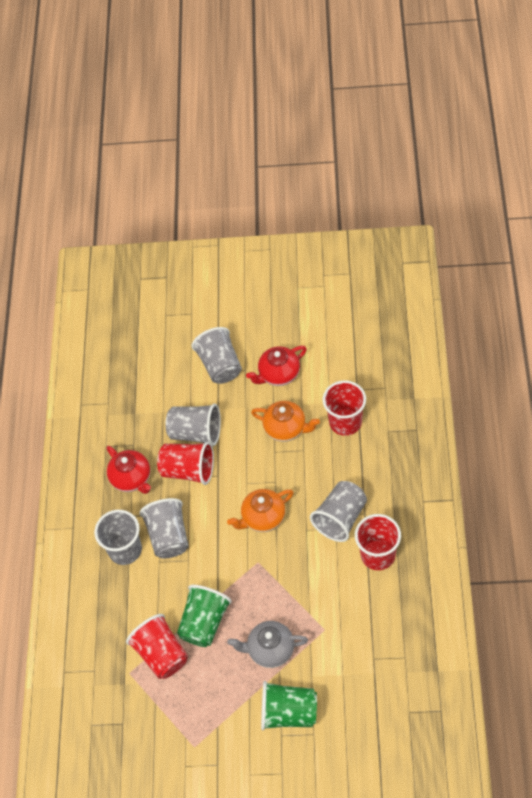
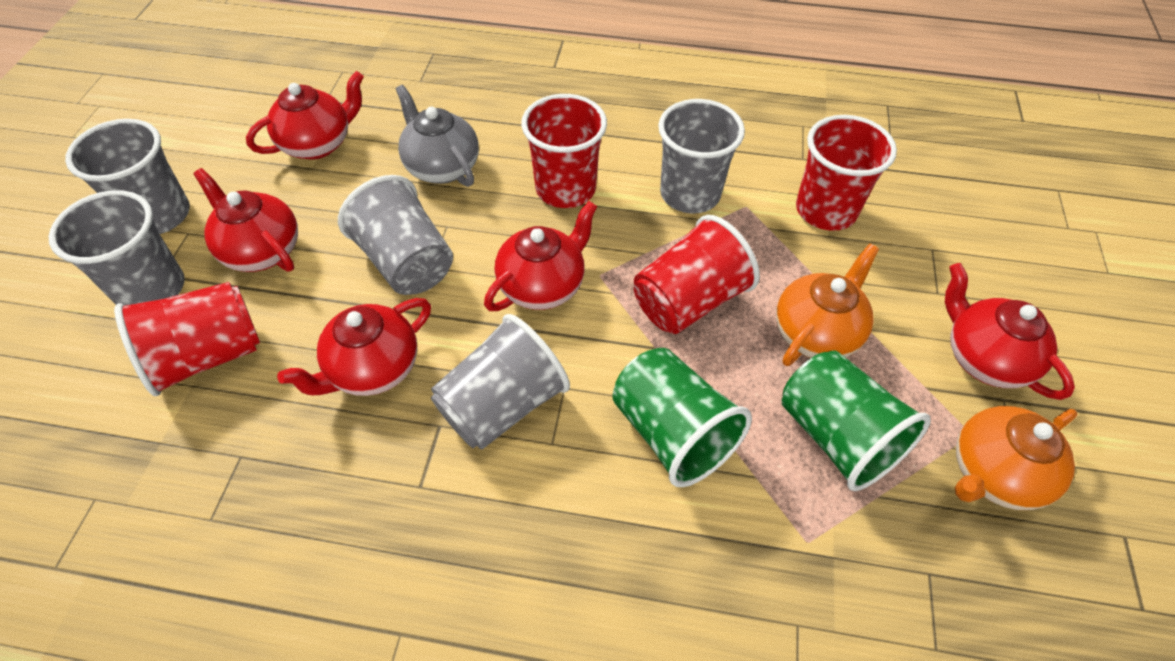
red teapot: [106,446,151,494] [246,346,307,386] = 2 -> [193,168,298,272] [246,71,364,160] [277,298,431,396] [484,201,598,311] [945,263,1075,400] = 5

